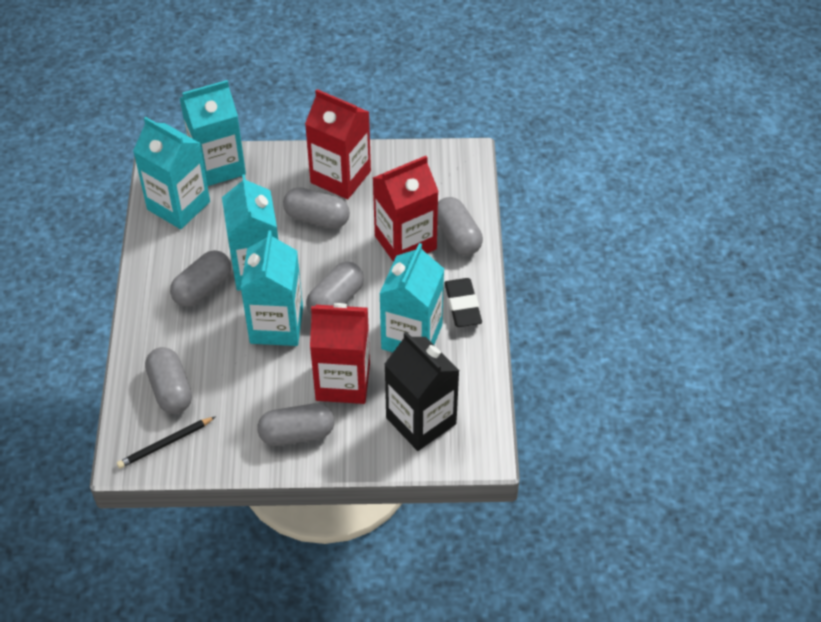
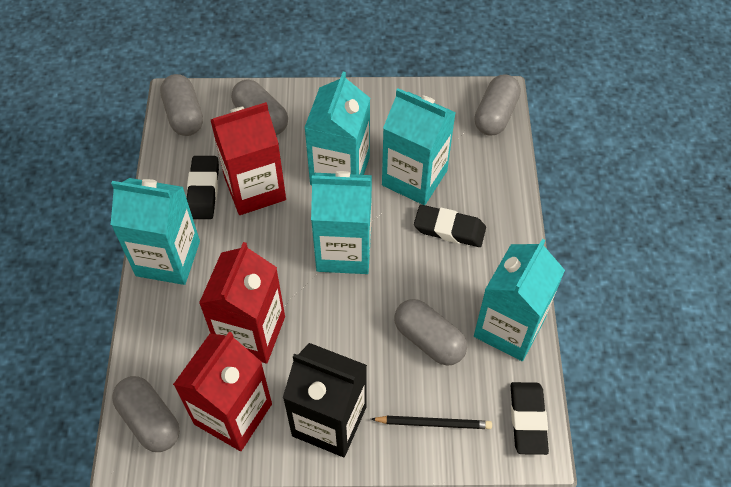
black eraser: [444,278,482,327] = 1 -> [187,156,219,219] [414,205,486,247] [510,382,549,455] = 3
grey capsule: [145,347,192,414] [170,250,231,307] [257,403,334,446] [283,187,350,229] [306,261,364,315] [437,197,483,255] = 6 -> [112,376,180,452] [160,74,203,136] [231,79,288,135] [394,299,467,366] [474,75,521,135] = 5

